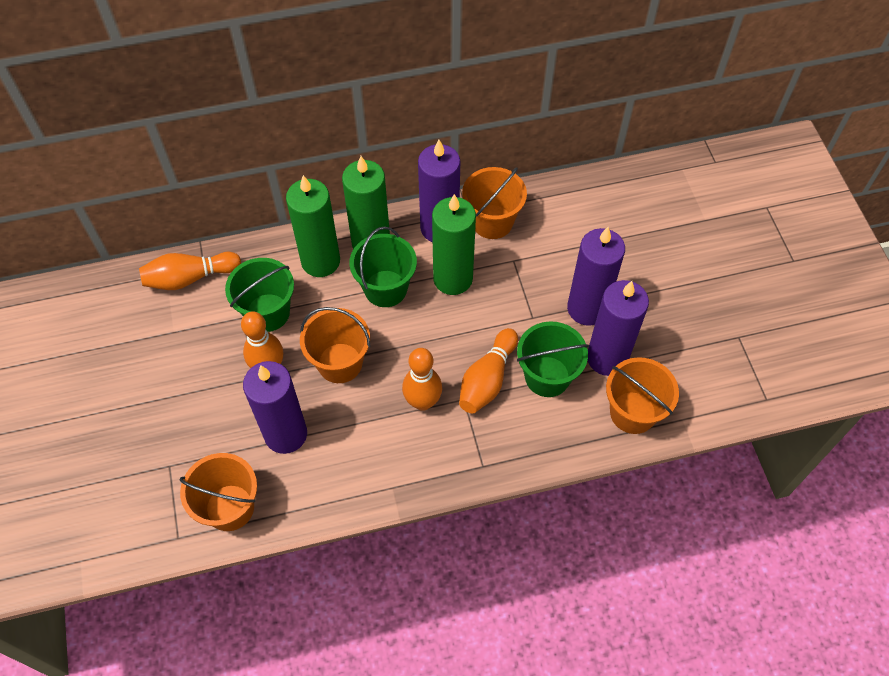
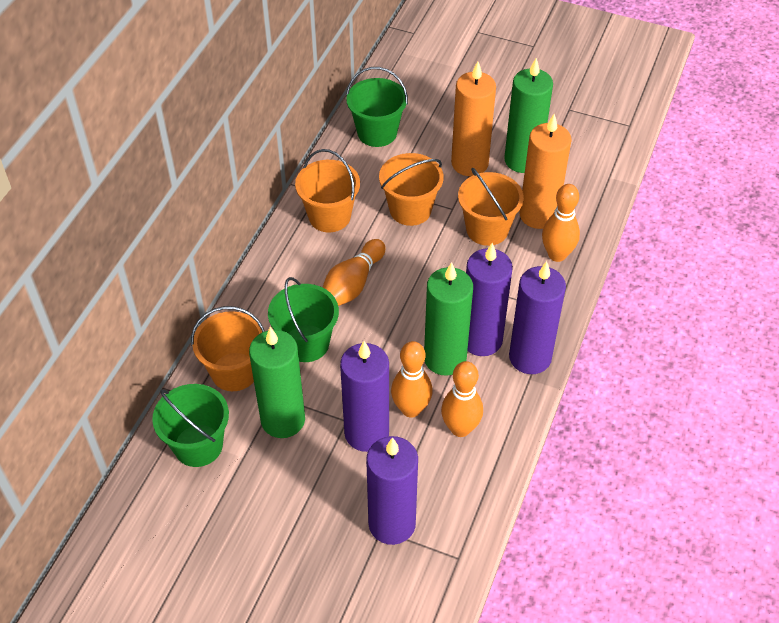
orange candle: none = 0 -> [451,61,496,176] [519,114,571,229] = 2

